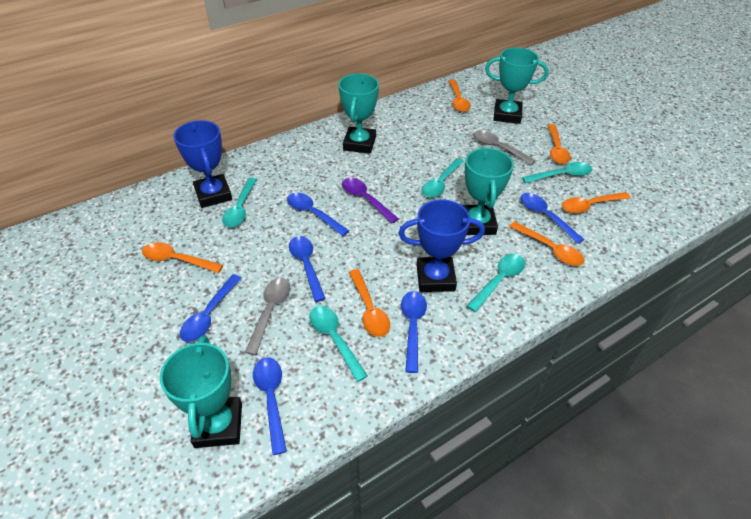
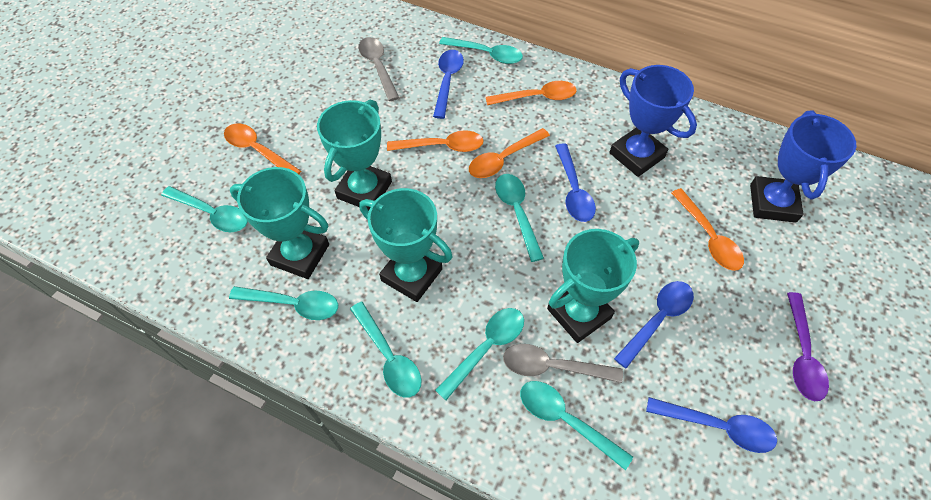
blue spoon: [180,274,241,342] [253,357,287,455] [287,193,349,236] [289,236,326,302] [401,291,427,373] [520,193,584,244] = 6 -> [433,50,464,119] [555,143,596,222] [614,281,694,369] [646,397,777,453] = 4
orange spoon: [142,242,223,273] [349,269,390,337] [449,79,471,112] [509,221,585,266] [548,124,571,164] [562,192,631,213] = 6 -> [224,124,301,174] [387,130,484,152] [469,128,550,178] [486,81,577,105] [671,188,744,271] = 5
turquoise spoon: [222,178,257,227] [309,306,368,382] [422,158,464,198] [467,254,525,312] [522,162,592,183] = 5 -> [161,186,247,232] [229,286,338,320] [350,302,422,398] [435,308,524,400] [439,37,523,64] [495,174,544,262] [520,381,633,470] = 7

